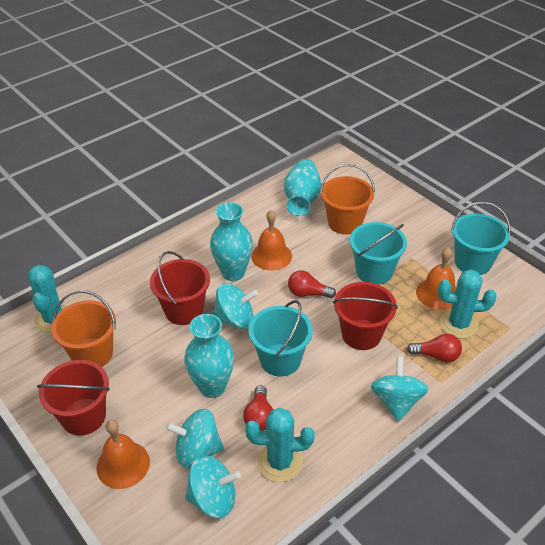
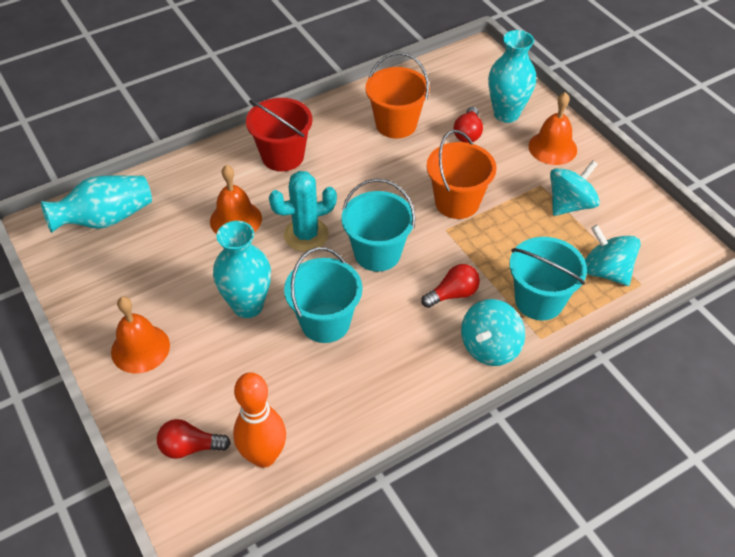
orange bowling pin: none = 0 -> [233,373,286,468] = 1
red bucket: [37,360,110,436] [150,251,210,325] [333,282,398,350] = 3 -> [246,98,313,171] = 1
turquoise cactus: [27,265,67,333] [245,408,315,482] [438,269,497,339] = 3 -> [269,171,337,252] = 1
turquoise spinning top: [165,409,224,467] [185,455,241,518] [213,283,258,329] [371,356,428,421] = 4 -> [461,299,525,366] [550,160,600,216] [585,225,641,286] = 3

